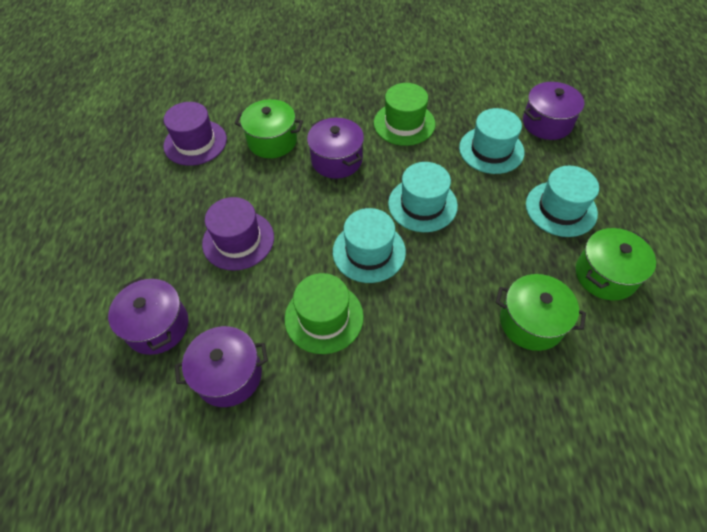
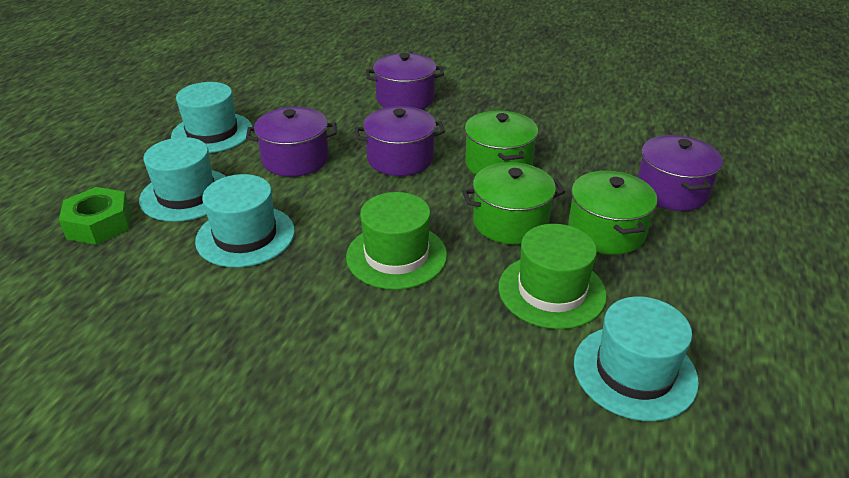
green nut: none = 0 -> [59,187,131,245] = 1
purple hat: [163,102,227,166] [202,197,274,271] = 2 -> none = 0

